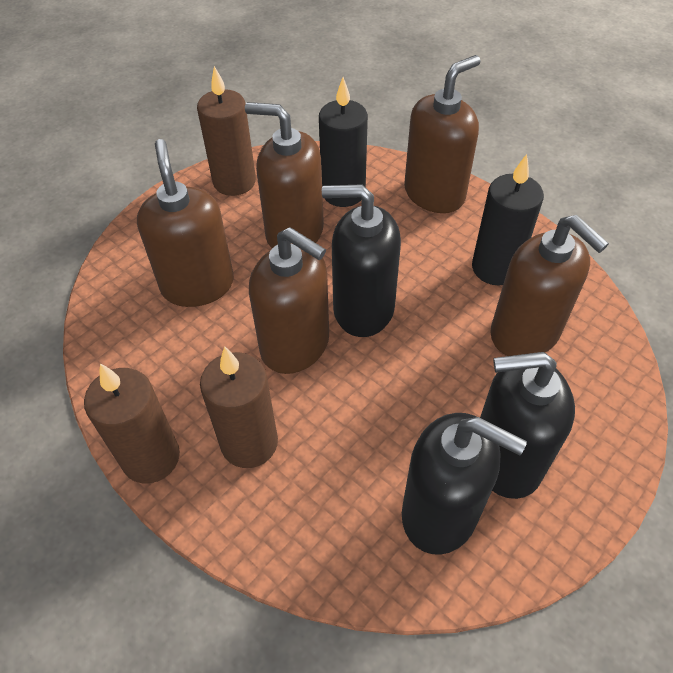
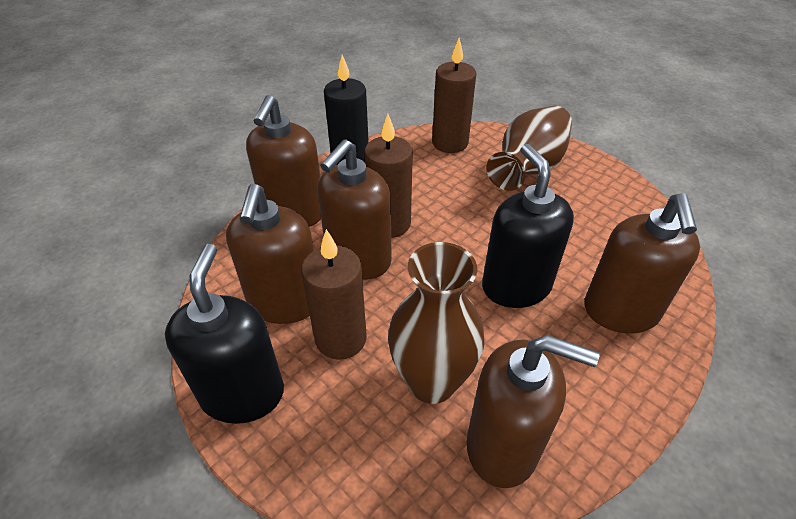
black candle: [319,77,368,207] [472,154,544,286] = 2 -> [324,55,369,165] = 1
black soap dispenser: [322,184,401,337] [402,413,527,555] [480,352,575,499] = 3 -> [165,244,284,424] [482,144,574,308] = 2
brown vase: none = 0 -> [388,242,485,404] [486,106,572,191] = 2

